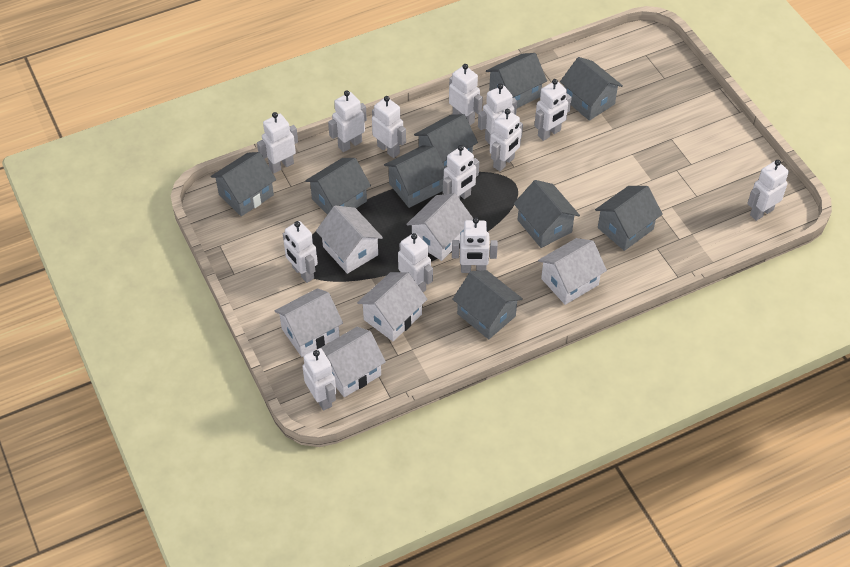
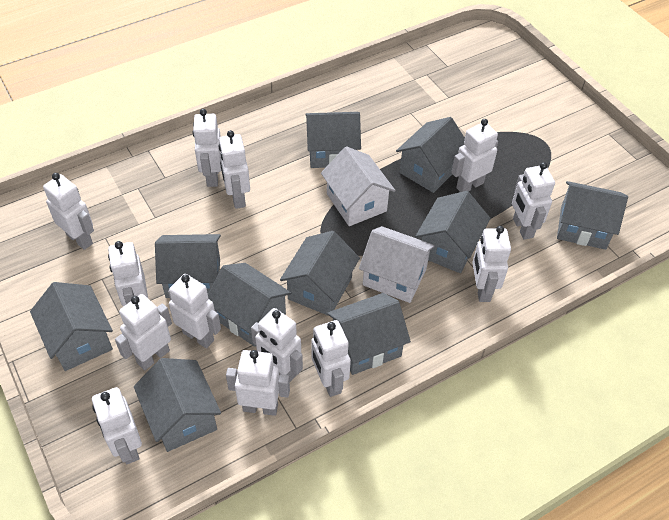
grey house: [211,152,276,216] [305,158,371,215] [384,145,445,208] [414,114,478,168] [452,270,523,339] [486,53,547,108] [514,180,580,248] [560,57,623,121] [595,186,663,251] = 9 -> [30,282,113,371] [134,358,221,452] [155,234,221,298] [208,263,291,347] [280,231,360,316] [305,112,361,168] [327,293,411,375] [396,117,465,193] [415,191,490,273] [557,181,628,250] = 10
white house: [274,288,343,357] [316,205,383,274] [321,327,386,397] [357,272,428,341] [406,193,473,261] [538,238,607,305] = 6 -> [321,146,396,226] [359,226,435,303] = 2

